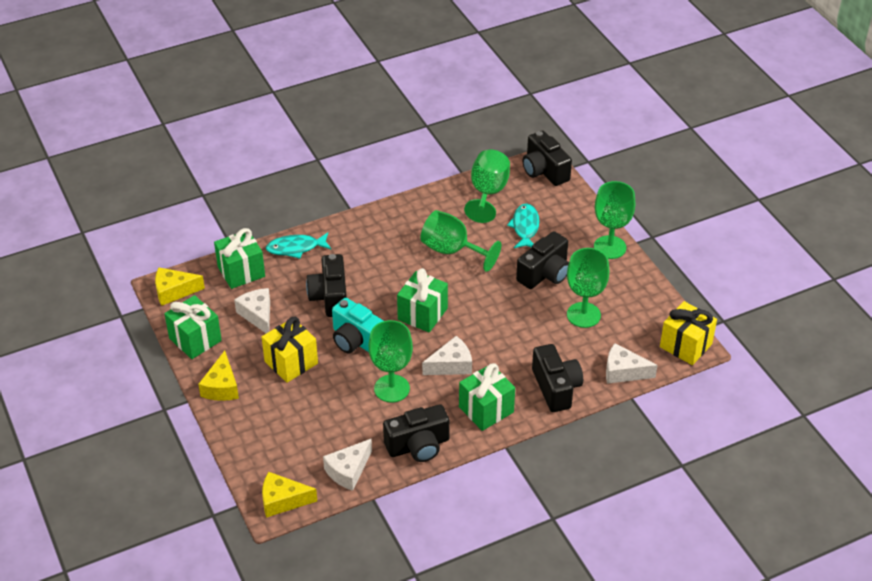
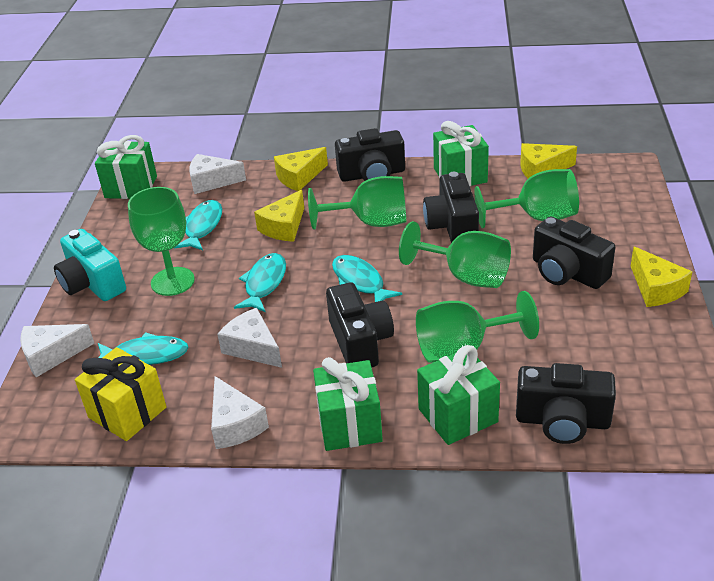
turquoise fish: [266,232,331,259] [507,203,539,248] = 2 -> [98,332,189,365] [174,200,222,250] [234,253,286,312] [332,255,402,302] = 4
yellow cheese: [155,268,205,306] [198,351,239,401] [262,472,317,518] = 3 -> [254,190,304,242] [274,147,328,191] [521,143,577,178] [631,246,692,307] = 4
yellow gift: [262,317,318,383] [660,301,717,365] = 2 -> [75,347,166,441] = 1

